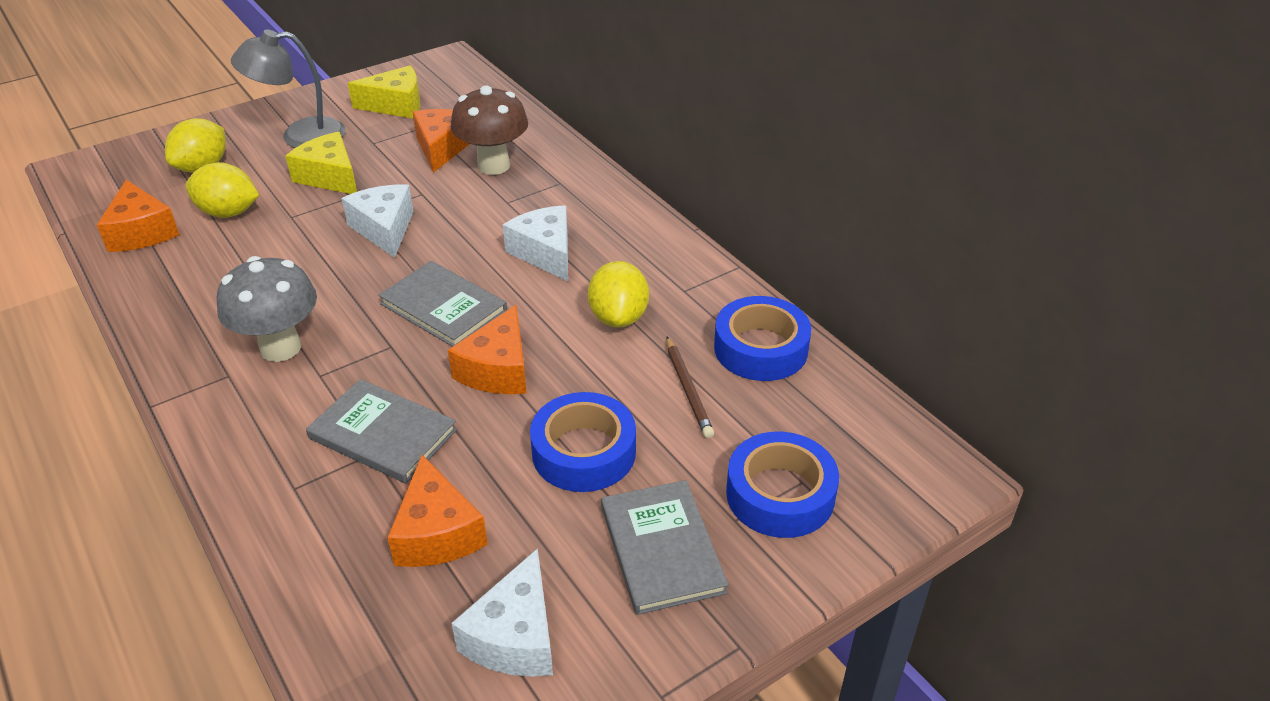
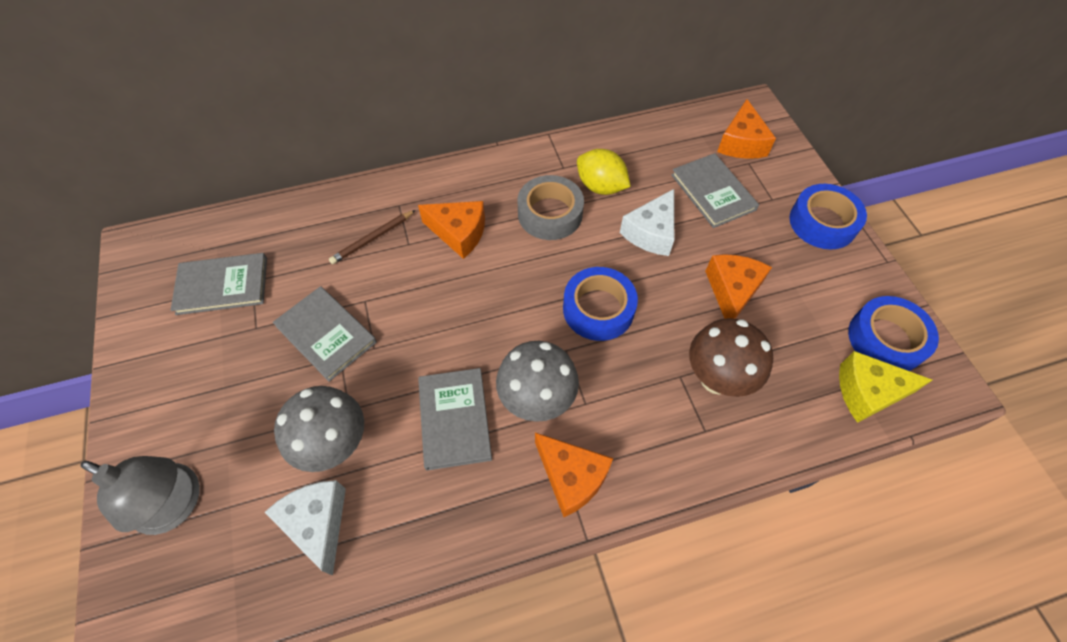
grey book: [306,379,457,483] [378,261,507,347] [601,480,728,615] = 3 -> [171,253,267,315] [273,286,377,382] [418,368,492,471] [671,153,759,228] = 4
grey mushroom: [217,256,317,362] = 1 -> [274,386,364,472] [496,341,579,422] = 2
grey tape: none = 0 -> [517,175,584,240] = 1
white cheese: [342,184,414,258] [451,548,553,677] [503,205,568,281] = 3 -> [265,480,346,575] [620,189,674,256] = 2
yellow cheese: [286,132,357,194] [348,66,420,118] = 2 -> [839,351,932,423] = 1
yellow lemon: [165,118,226,173] [185,162,259,218] [588,261,649,328] = 3 -> [577,149,631,195] = 1

